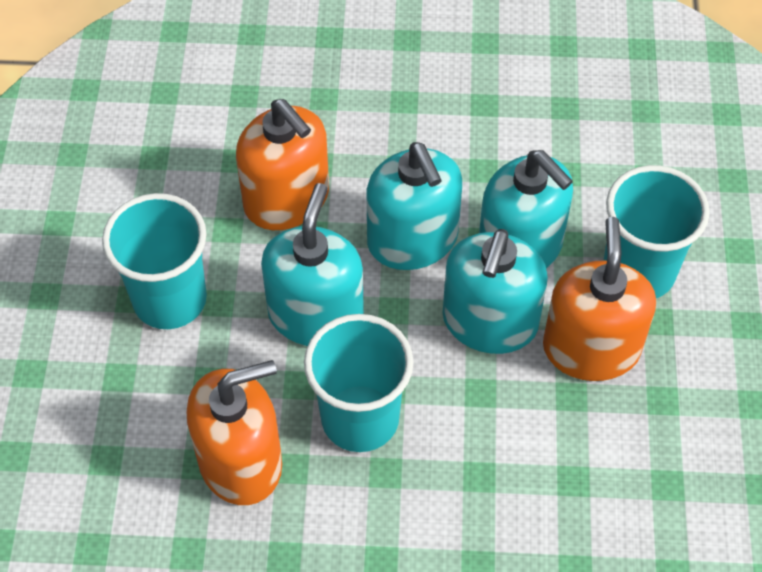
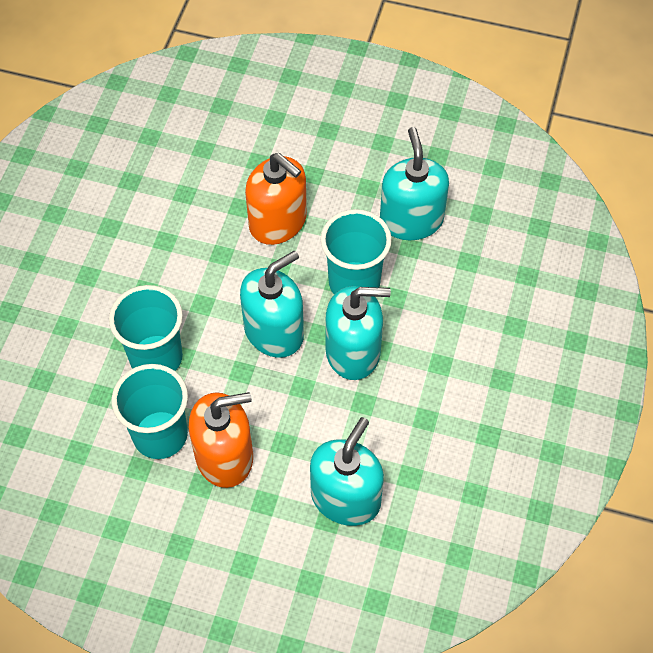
orange soap dispenser: [187,360,282,505] [236,99,329,230] [543,217,656,381] = 3 -> [189,392,253,488] [245,153,307,245] = 2

